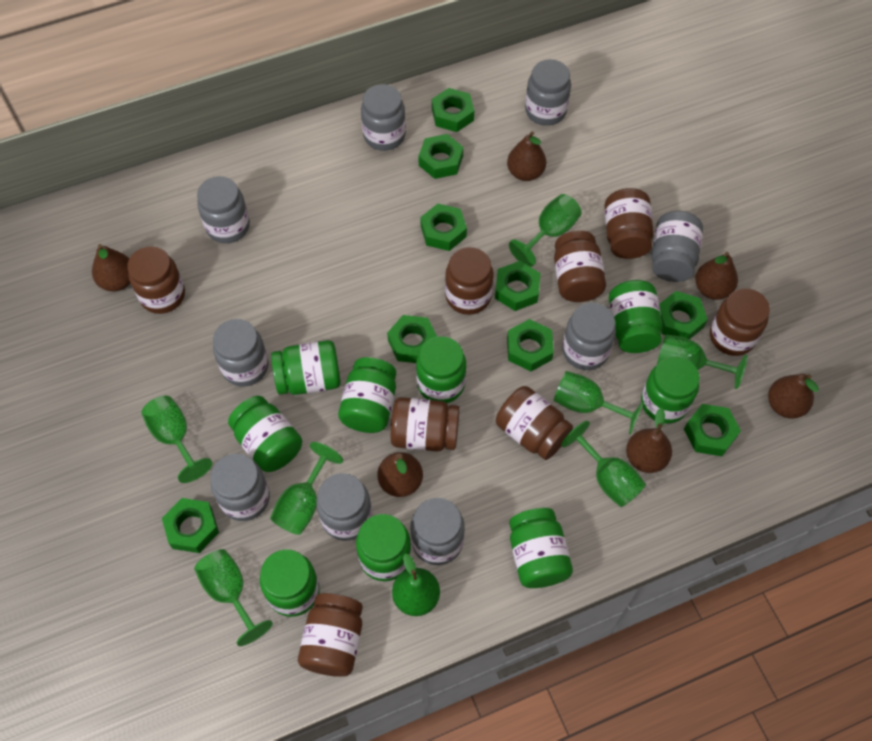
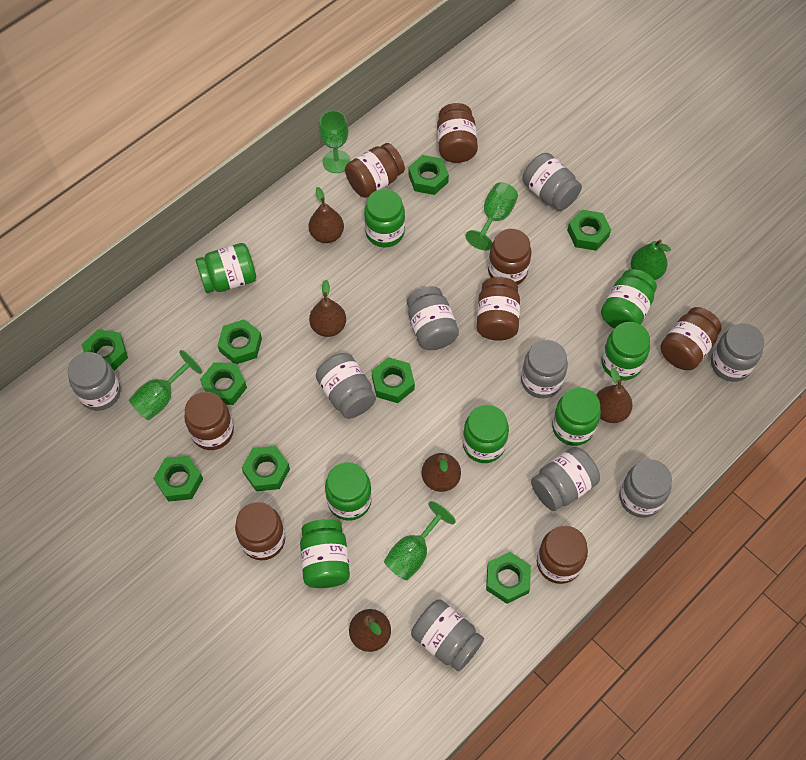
brown pear: [92,244,130,291] [377,452,423,497] [507,132,546,181] [626,408,672,473] [695,252,738,300] [768,374,819,419] = 6 -> [308,187,344,243] [309,280,346,337] [349,609,391,652] [422,453,461,492] [596,368,633,423] = 5
green goblet: [141,396,213,483] [194,549,273,646] [270,442,343,535] [509,194,581,267] [554,371,644,435] [561,421,646,507] [657,334,747,389] = 7 -> [129,350,202,420] [319,110,350,173] [384,501,456,580] [465,182,518,251] = 4
green jar: [228,396,302,472] [260,549,319,617] [271,340,341,395] [338,357,396,433] [356,514,412,581] [416,336,466,403] [509,508,573,588] [609,280,662,353] [641,356,700,424] = 9 -> [196,243,256,293] [300,519,350,588] [325,462,372,521] [364,189,405,247] [463,405,509,463] [552,387,601,446] [601,269,657,329] [601,322,650,380] = 8

